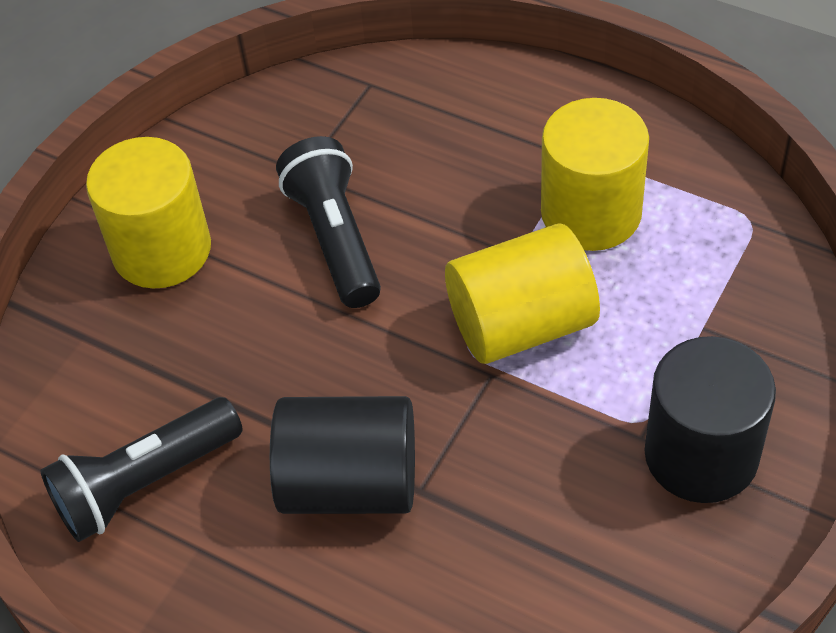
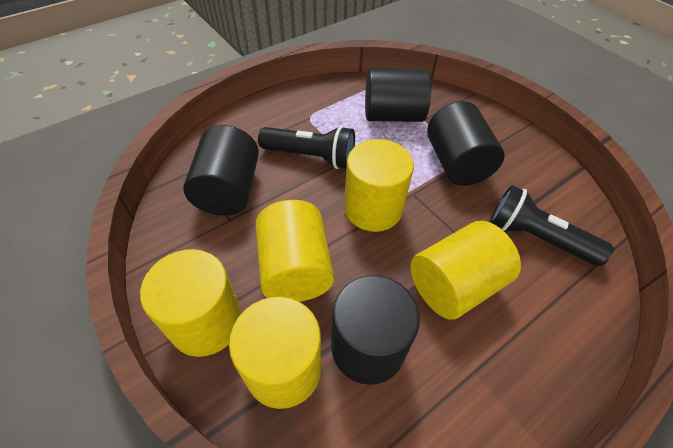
black cylinder: [270,396,415,514] [644,336,776,503] = 2 -> [183,125,259,216] [331,275,420,385] [365,68,431,122] [427,101,505,186] = 4
yellow cylinder: [86,137,211,289] [445,223,600,364] [541,98,649,251] = 3 -> [140,249,242,357] [229,297,322,409] [255,200,334,302] [344,139,414,232] [410,221,521,320] = 5

